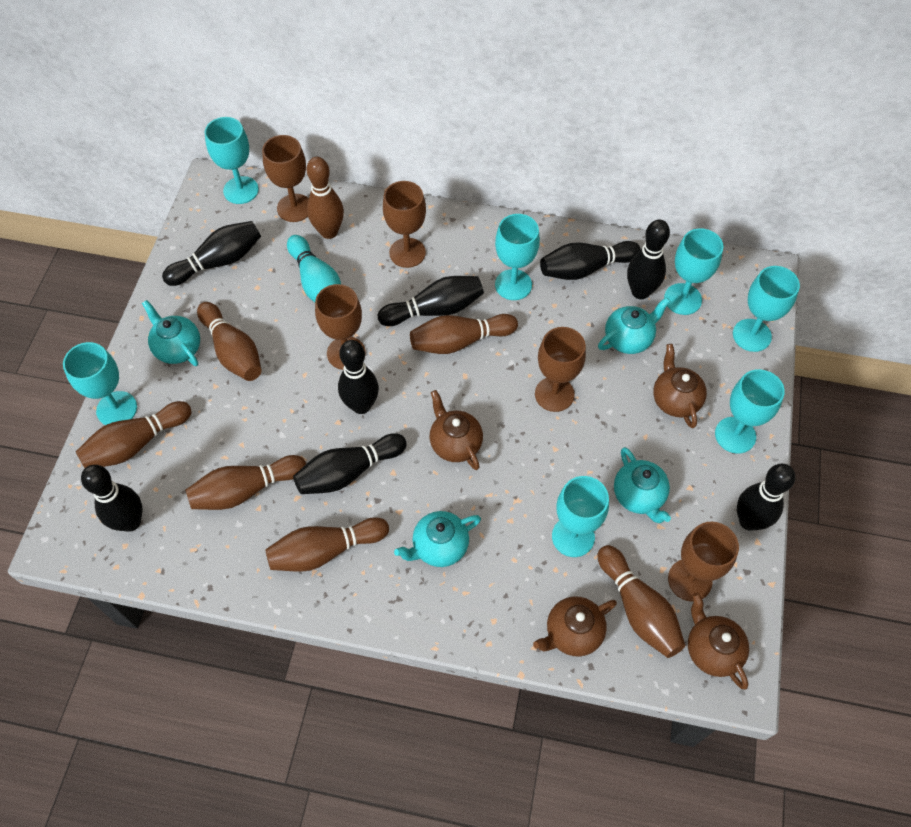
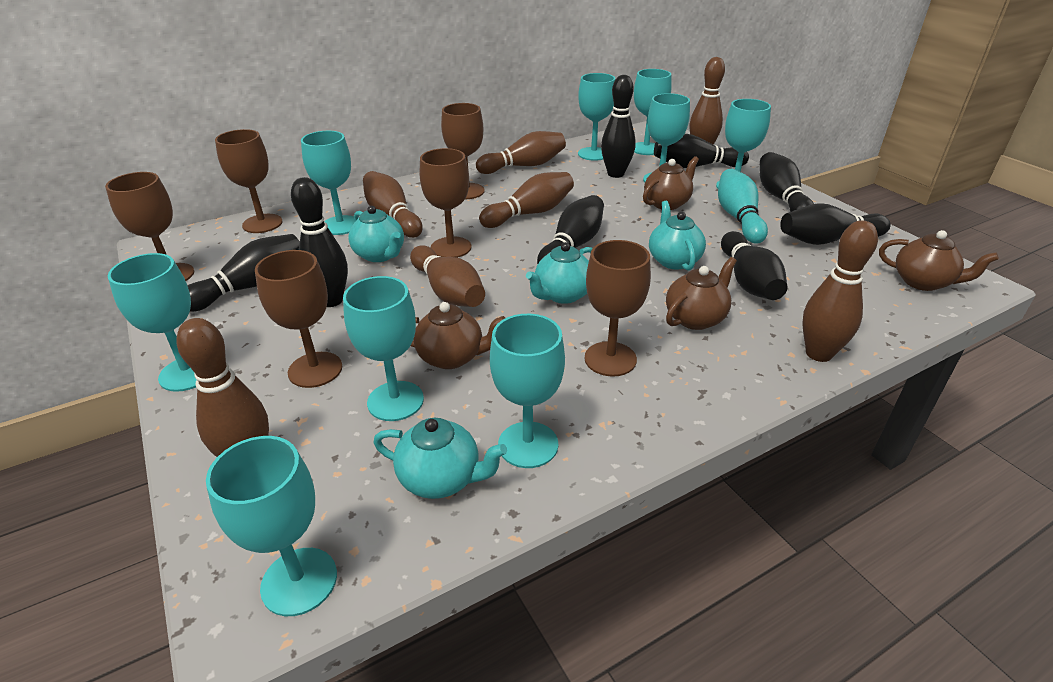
brown goblet: [262,135,309,222] [315,284,366,370] [383,181,426,268] [535,327,586,412] [668,522,739,602] = 5 -> [105,172,194,281] [215,129,283,233] [255,250,342,388] [420,148,472,258] [441,103,485,199] [585,240,651,377] = 6
turquoise goblet: [63,342,137,425] [205,117,259,204] [495,214,540,300] [552,476,609,557] [664,228,723,315] [715,369,785,454] [733,266,800,352] = 7 -> [108,253,197,392] [206,436,337,616] [301,131,355,235] [343,276,424,421] [490,314,565,468] [578,73,615,161] [634,69,672,155] [643,93,690,182] [716,99,771,189] = 9

